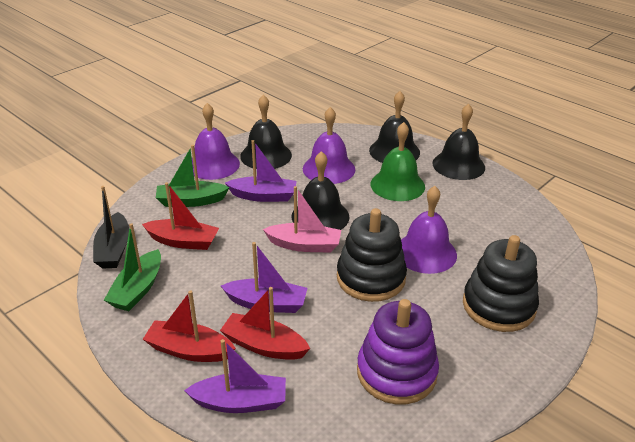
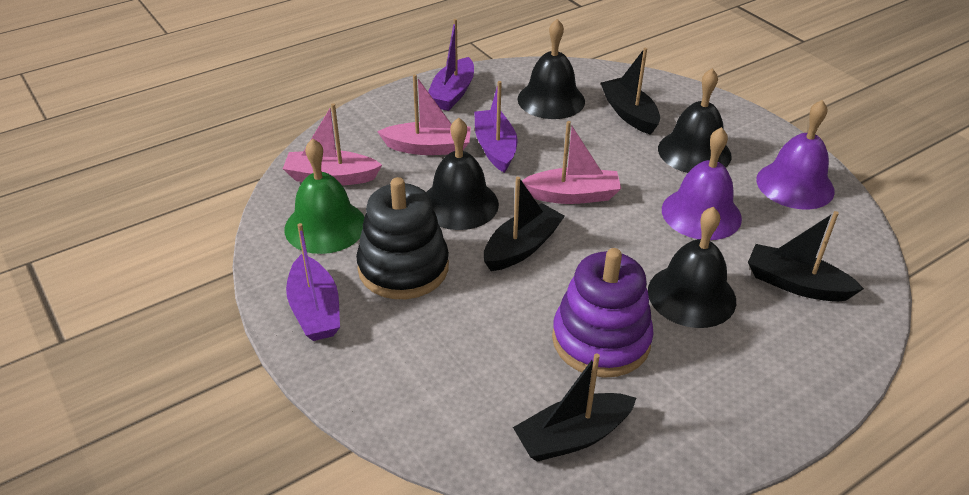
black boat: [93,186,129,269] = 1 -> [484,176,565,271] [513,353,636,462] [601,48,660,135] [748,211,864,302] = 4
black stacking toy: [337,208,407,302] [463,235,539,332] = 2 -> [356,177,449,299] = 1
green boat: [104,223,161,311] [156,145,229,207] = 2 -> none = 0
pink boat: [263,186,341,253] = 1 -> [283,103,382,185] [377,74,471,155] [522,121,621,204] = 3
purple bell: [192,103,240,180] [303,107,355,184] [401,186,457,274] = 3 -> [662,127,742,240] [756,100,835,210] = 2
red boat: [142,182,219,250] [143,290,236,362] [220,287,310,360] = 3 -> none = 0

